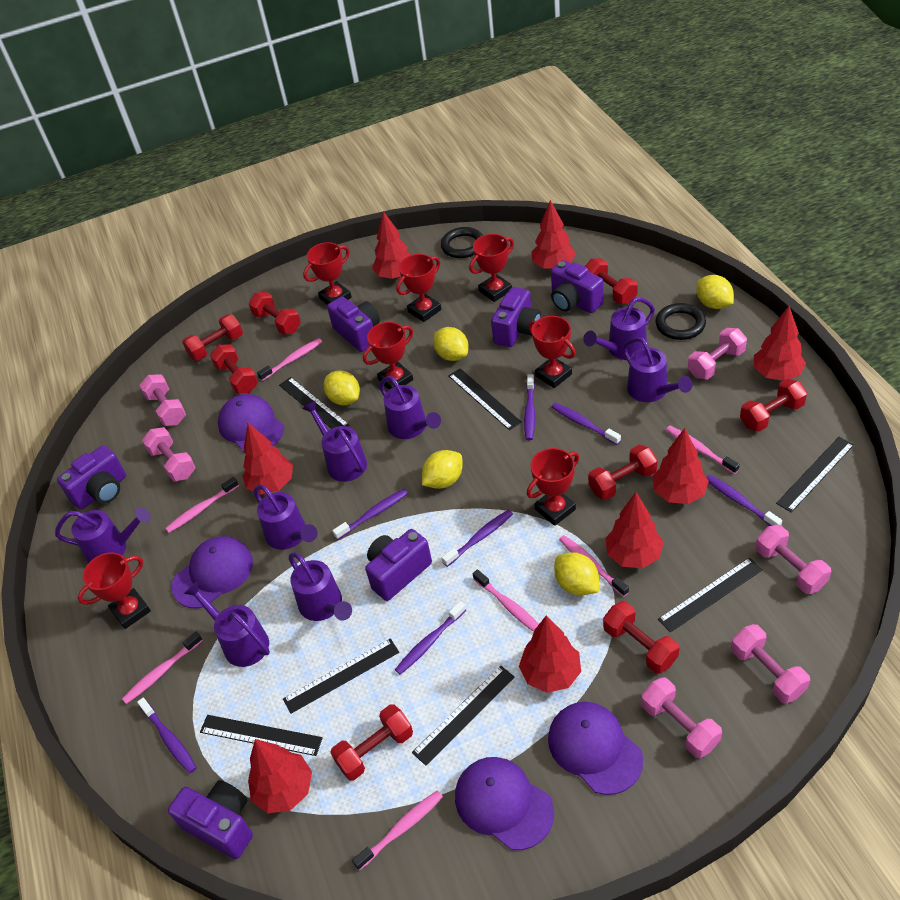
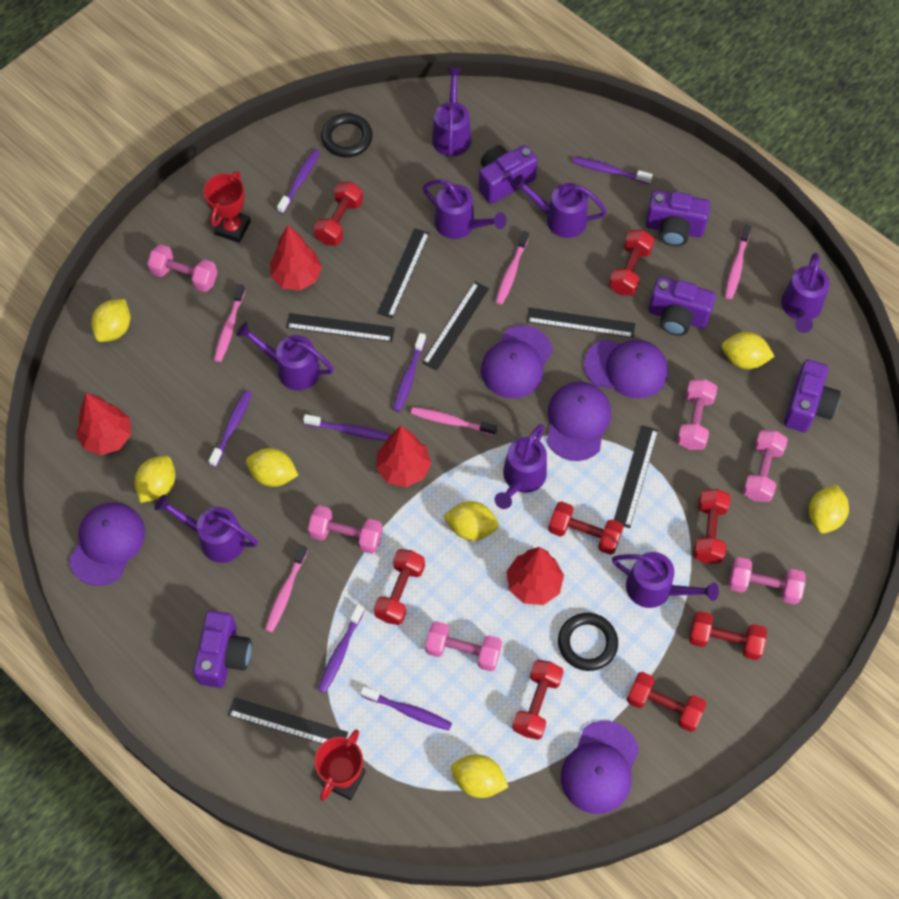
black ruler: [200,715,323,756] [279,377,349,429] [283,638,399,714] [412,665,515,766] [448,368,522,430] [658,557,763,632] [776,437,854,513] = 7 -> [228,698,348,744] [286,313,395,342] [377,228,430,318] [422,282,489,370] [527,307,635,338] [614,425,658,528] = 6
pink toothbrush: [122,632,203,704] [165,477,239,533] [257,338,322,381] [352,790,443,871] [473,569,539,632] [559,535,629,597] [666,426,740,474] = 7 -> [214,284,245,362] [265,545,308,632] [411,407,497,436] [496,231,529,305] [725,225,751,299] = 5
purple camera: [57,445,126,510] [168,780,253,859] [327,296,380,352] [365,529,432,601] [491,287,541,347] [551,260,604,313] = 6 -> [193,611,252,688] [479,145,538,204] [646,191,710,246] [649,277,716,336] [784,359,841,432] = 5
purple cap: [172,536,253,608] [218,394,284,452] [455,757,554,850] [548,702,643,795] = 4 -> [69,503,145,586] [481,325,553,399] [547,382,611,461] [561,721,639,814] [584,339,668,399] = 5
red tree: [242,423,293,495] [248,739,312,813] [372,211,411,279] [519,615,581,693] [531,200,576,270] [605,492,664,568] [652,428,709,504] [754,306,806,381] = 8 -> [76,393,131,455] [270,225,322,290] [376,426,431,487] [507,547,564,605] = 4
red trophy: [78,553,151,629] [303,242,352,305] [363,322,413,390] [396,254,441,322] [469,234,514,302] [527,448,579,526] [529,316,576,388] = 7 -> [203,171,251,243] [314,730,366,801] = 2
yellow lemon: [324,371,360,405] [422,450,463,489] [433,327,469,361] [554,552,599,596] [696,275,734,309] = 5 -> [91,299,130,342] [134,456,175,503] [246,448,299,487] [443,501,499,541] [451,755,508,798] [722,332,775,369] [809,485,849,534] = 7

